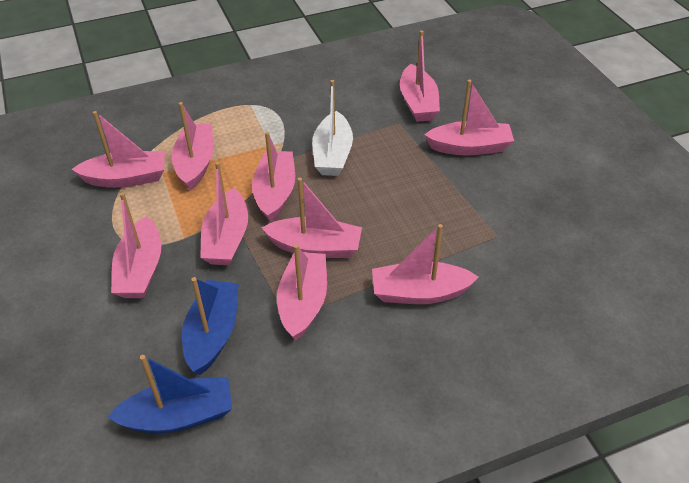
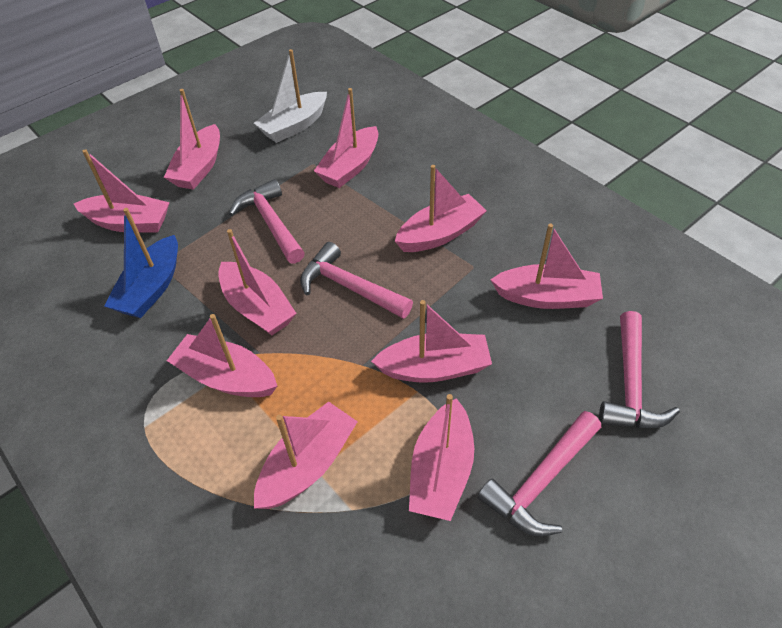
blue boat: [107,355,232,433] [182,277,239,375] = 2 -> [104,208,178,318] = 1
pink hammer: none = 0 -> [229,179,305,264] [300,242,413,319] [477,411,601,536] [599,311,680,428] = 4

